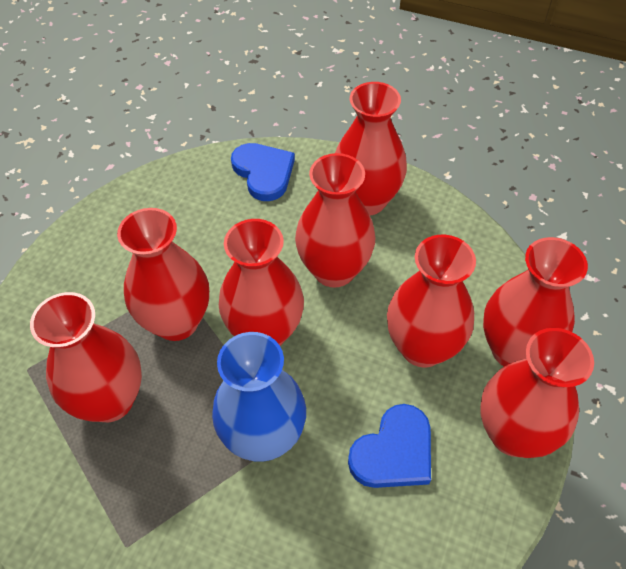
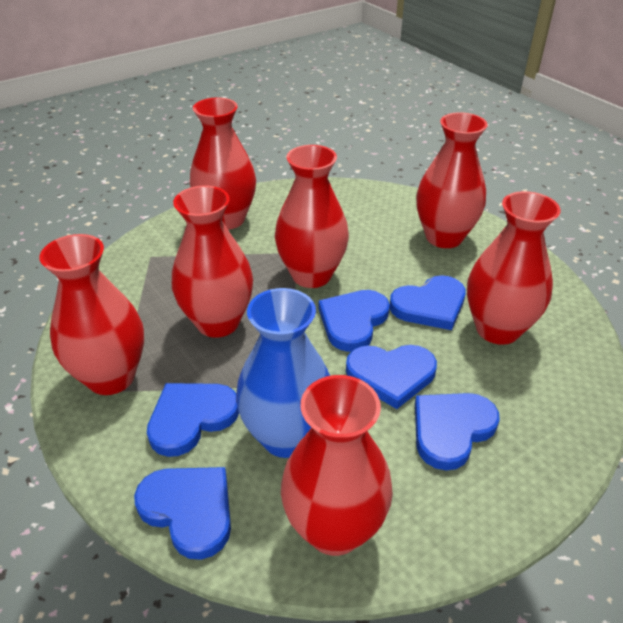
blue heart: [231,143,295,201] [348,404,431,488] = 2 -> [134,467,231,560] [147,383,239,457] [319,290,390,352] [346,345,437,409] [389,275,466,330] [415,393,500,471] = 6
red vase: [30,292,142,422] [117,208,209,341] [219,219,304,346] [295,153,375,288] [335,82,407,215] [387,235,476,367] [480,328,594,458] [483,237,588,367] = 8 -> [39,234,144,395] [172,186,253,338] [190,98,256,230] [275,145,349,288] [281,375,393,556] [416,112,488,248] [467,191,561,345] = 7

